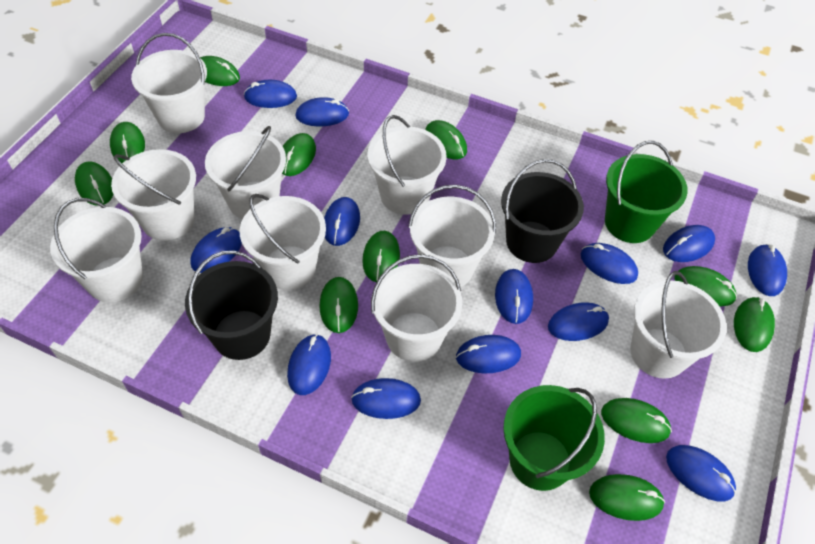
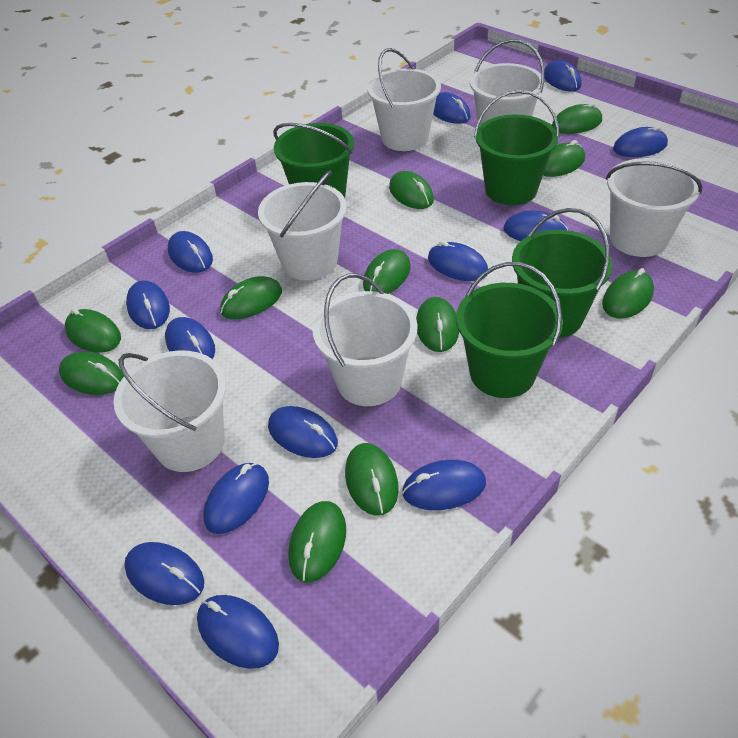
black bucket: [185,251,278,360] [501,159,584,263] = 2 -> none = 0
green bucket: [503,385,605,491] [605,141,688,243] = 2 -> [273,123,354,198] [456,262,563,398] [474,90,560,205] [512,208,613,338] = 4
white bucket: [50,198,143,302] [111,149,196,241] [131,33,207,133] [205,126,286,219] [240,194,326,290] [368,115,447,215] [371,254,462,362] [408,185,496,287] [630,271,727,379] = 9 -> [114,350,226,472] [258,170,347,281] [313,273,418,406] [367,48,441,151] [470,39,545,126] [606,158,703,257] = 6

